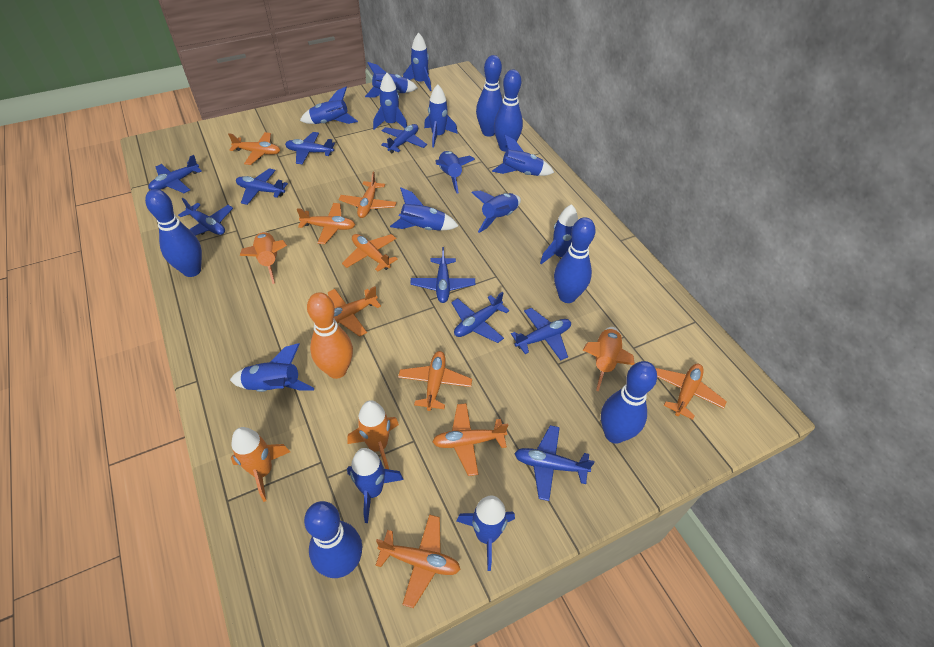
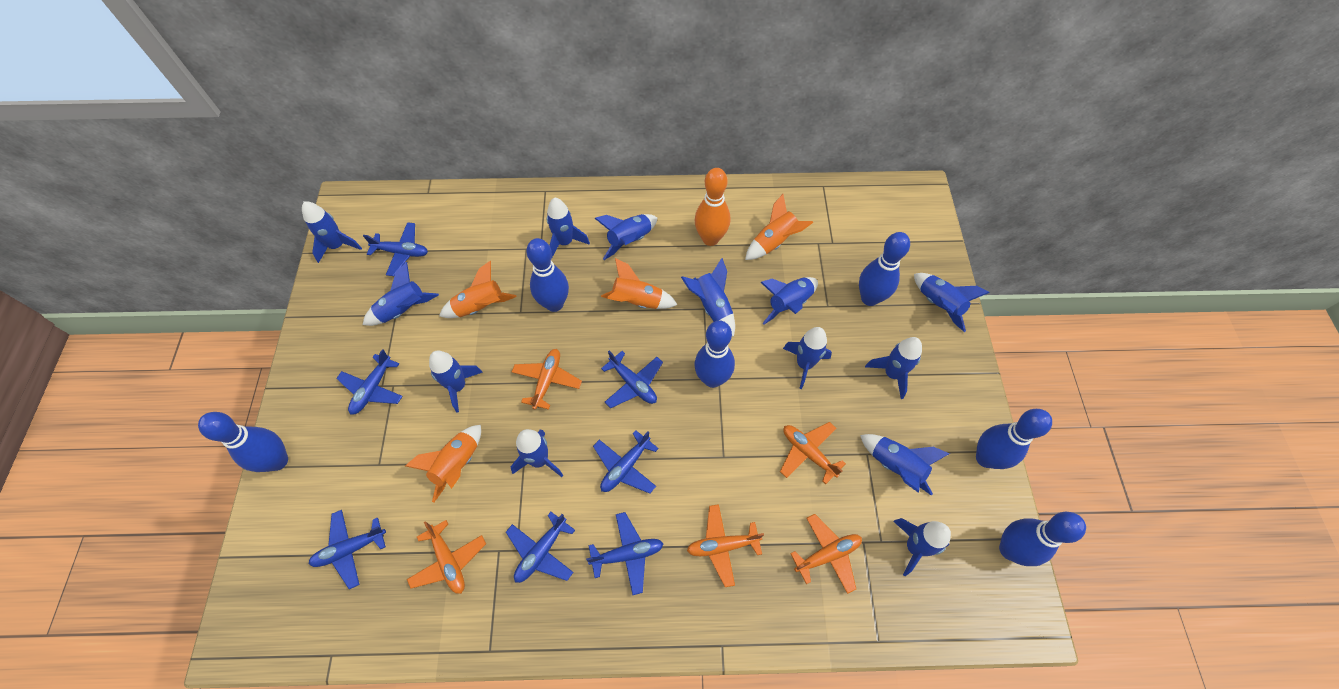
blue plane: [148,155,202,193] [178,198,233,236] [236,168,288,205] [285,132,335,164] [381,124,427,153] [410,247,475,303] [451,292,509,343] [511,308,571,361] [514,425,595,501] = 9 -> [309,510,386,589] [336,349,403,415] [363,222,428,276] [506,512,575,583] [586,512,664,595] [593,430,659,494] [601,351,663,408] = 7
orange plane: [228,132,280,165] [297,203,355,244] [328,286,381,337] [339,172,396,218] [342,234,398,272] [375,514,461,608] [398,351,472,411] [432,403,508,476] [656,364,727,420] = 9 -> [407,520,486,594] [512,349,582,410] [687,504,764,587] [780,422,846,484] [790,514,862,594] = 5

